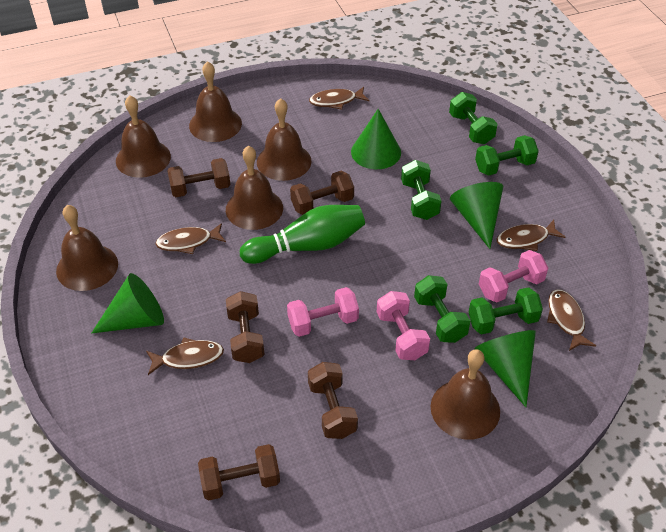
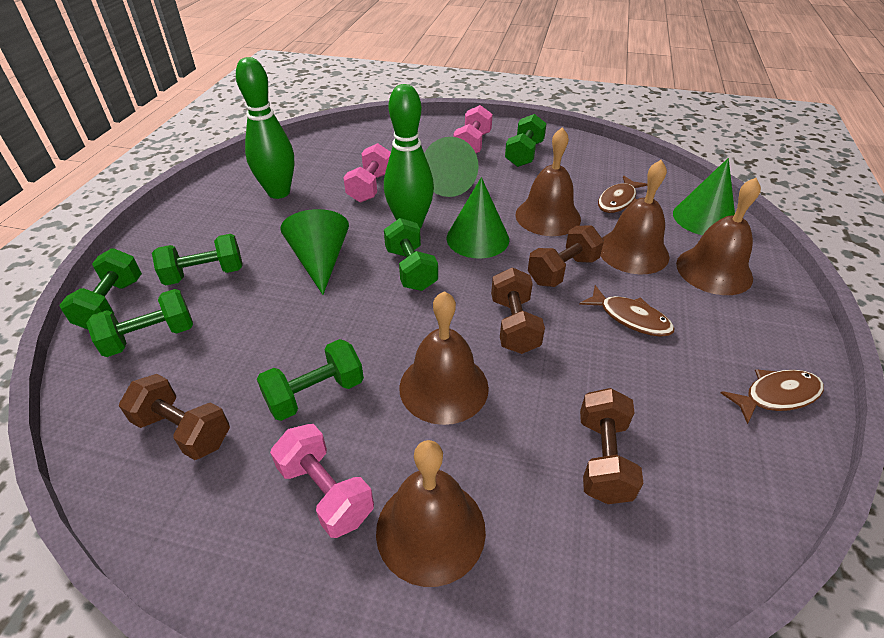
brown bell: [56,205,118,291] [116,95,171,178] [189,61,242,142] [226,145,283,230] [257,98,312,181] [430,349,500,440] = 6 -> [376,440,486,587] [399,291,489,425] [515,127,581,236] [600,160,669,274] [676,178,761,295] = 5
brown dumbbell: [167,158,230,197] [198,444,280,501] [226,291,265,363] [290,171,354,215] [308,362,358,439] = 5 -> [119,374,230,460] [491,267,545,354] [528,225,604,287] [580,388,643,504] = 4
brown fish: [146,337,224,375] [155,223,226,254] [309,87,369,110] [497,220,565,251] [547,289,596,351] = 5 -> [579,285,675,337] [598,176,648,213] [721,369,824,424] = 3
green bowling pin: [240,205,365,264] = 1 -> [236,57,294,199] [384,84,434,228] = 2
green dumbbell: [401,160,442,220] [414,275,470,343] [449,92,498,144] [469,287,543,334] [475,135,539,176] = 5 -> [59,248,142,329] [86,289,193,357] [152,234,243,285] [257,339,364,421] [384,218,438,291] [505,114,547,167] = 6

